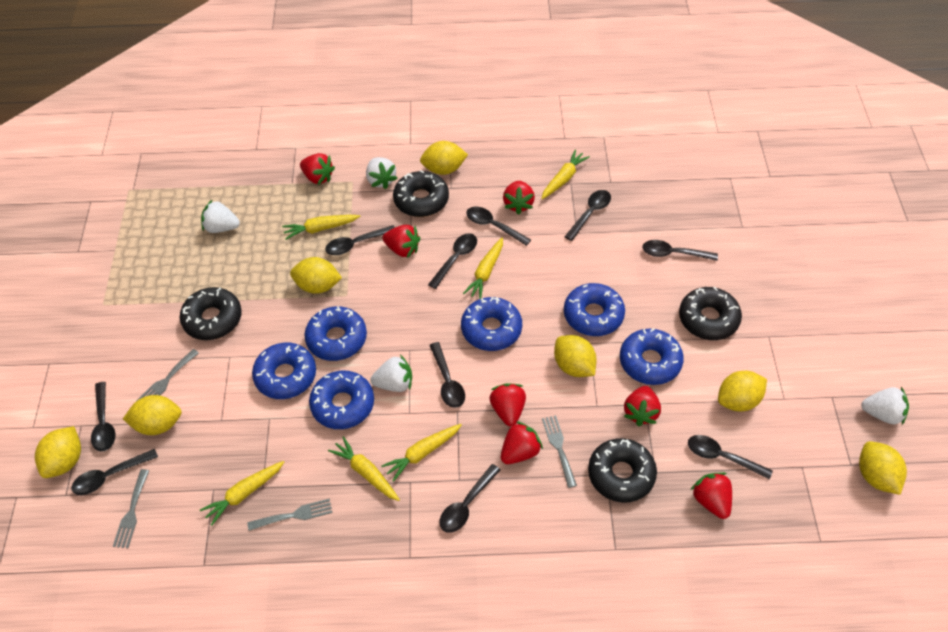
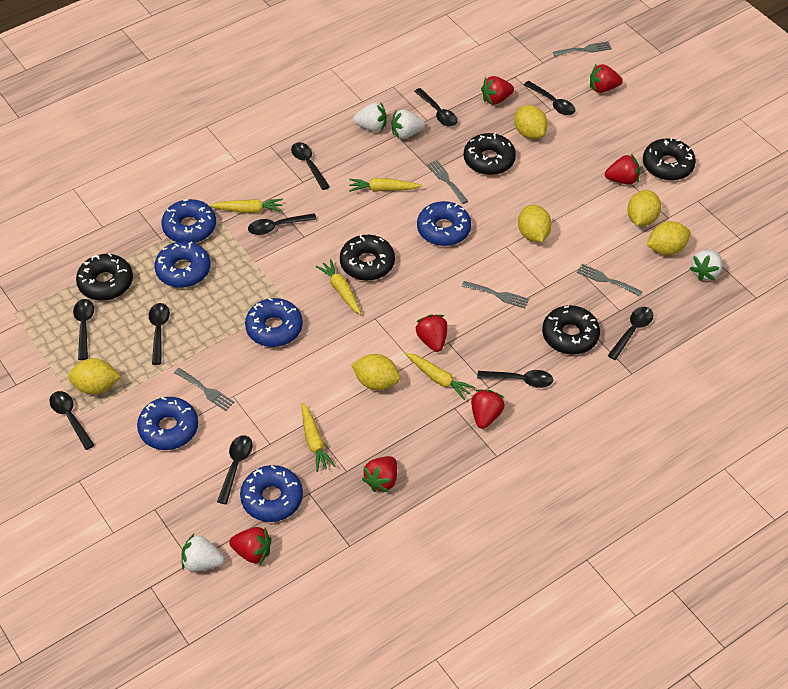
black donut: [180,287,242,340] [393,170,449,217] [588,438,657,502] [679,287,742,340] = 4 -> [76,253,133,301] [340,234,395,281] [464,132,516,175] [542,305,600,355] [643,138,696,181] = 5
grey fork: [113,469,149,548] [136,349,199,401] [247,499,332,531] [542,415,577,488] = 4 -> [174,368,234,411] [427,160,468,204] [462,281,529,308] [553,41,612,56] [577,264,642,297] = 5
yellow carrot: [200,461,284,526] [282,215,361,240] [328,436,400,501] [381,424,462,482] [463,237,503,299] [541,150,590,199] = 6 -> [209,199,283,213] [302,403,335,472] [315,259,361,315] [349,178,422,192] [406,353,475,400] = 5
yellow lemon: [35,426,81,478] [123,395,182,435] [290,257,342,294] [420,141,468,175] [554,335,597,377] [718,371,767,411] [859,441,907,495] = 7 -> [68,358,121,394] [351,354,401,390] [514,105,548,139] [518,205,552,242] [627,190,661,226] [647,221,691,255] = 6

